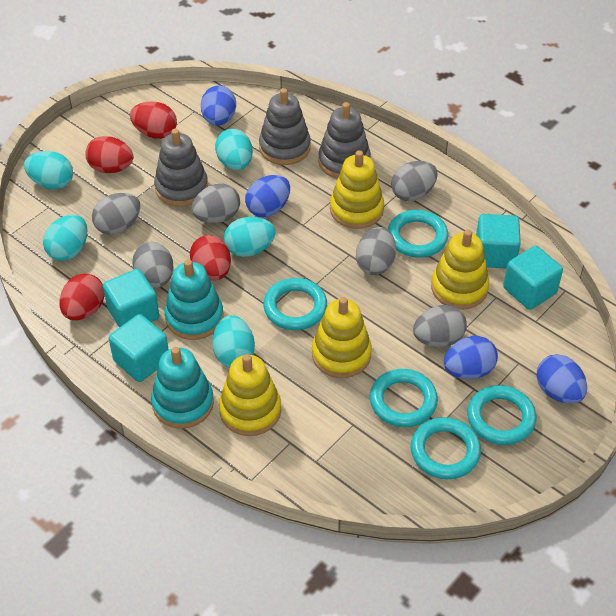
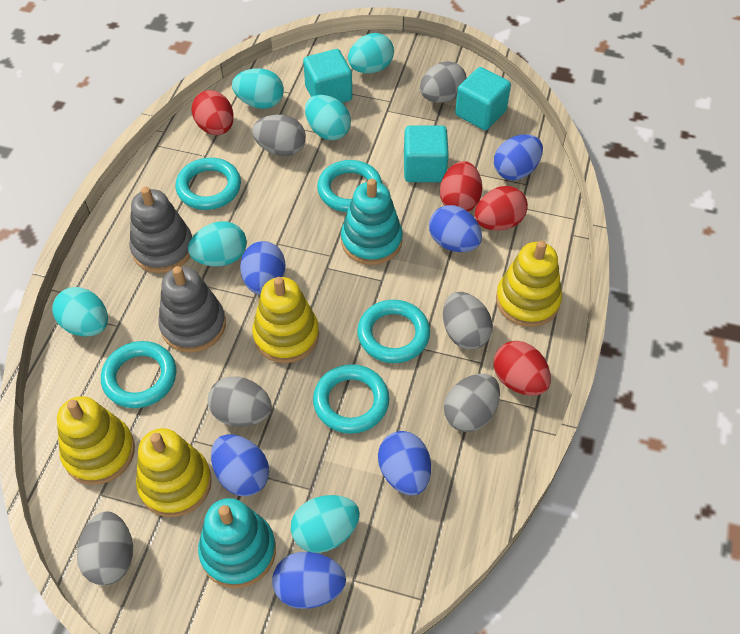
blue egg: [201,85,236,126] [245,175,290,217] [444,336,498,379] [536,354,587,404] = 4 -> [211,434,269,496] [240,241,285,295] [272,552,346,609] [378,431,431,495] [429,205,482,252] [494,134,543,180] = 6
grey stacking toy: [154,129,208,207] [259,88,311,165] [318,102,371,179] = 3 -> [130,187,192,273] [158,266,226,353] = 2
turquoise cube: [103,269,159,328] [109,314,169,382] [476,214,521,268] [503,246,563,310] = 4 -> [303,49,352,103] [404,126,449,182] [455,67,511,130] = 3
turquoise egg: [24,151,73,189] [43,215,88,261] [212,315,255,367] [215,129,253,170] [224,217,276,257] = 5 -> [52,287,108,337] [188,221,247,266] [232,68,284,109] [291,495,360,553] [305,95,351,140] [348,33,394,74] = 6

